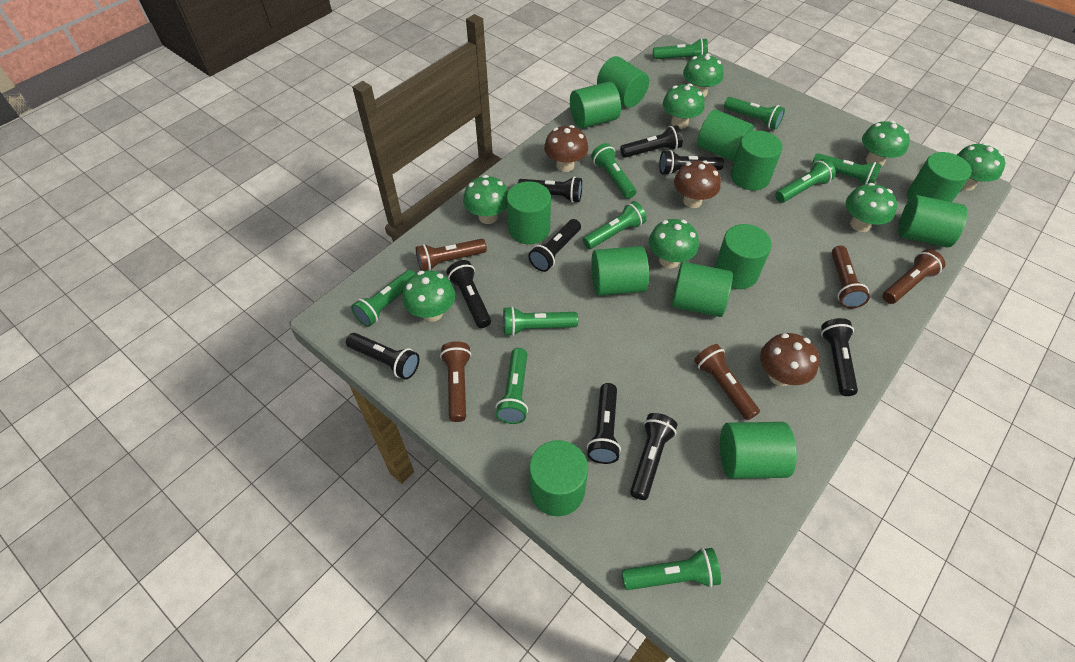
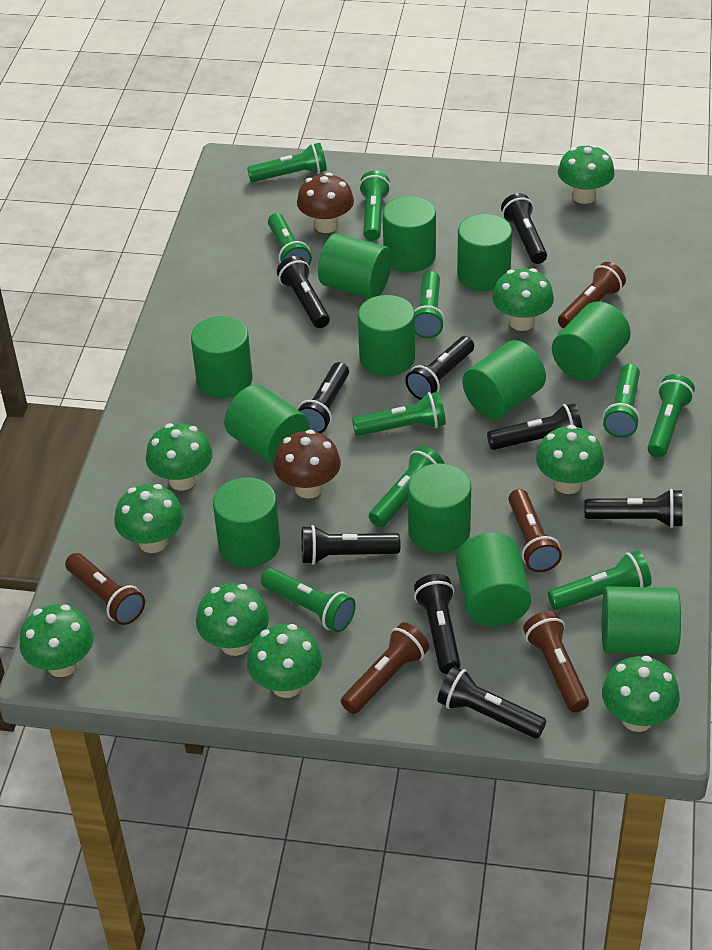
brown mushroom: [544,125,588,172] [674,160,721,208] [760,333,819,386] = 3 -> [273,430,341,499] [297,173,354,233] = 2
green mushroom: [402,270,455,322] [463,175,508,224] [649,219,699,268] [663,83,705,129] [683,53,724,97] [846,183,897,232] [862,120,910,167] [957,143,1005,190] = 8 -> [19,604,94,677] [115,484,184,553] [146,423,213,490] [196,583,269,656] [247,624,322,698] [492,268,554,331] [536,425,604,494] [558,144,615,204] [602,656,680,732] = 9

